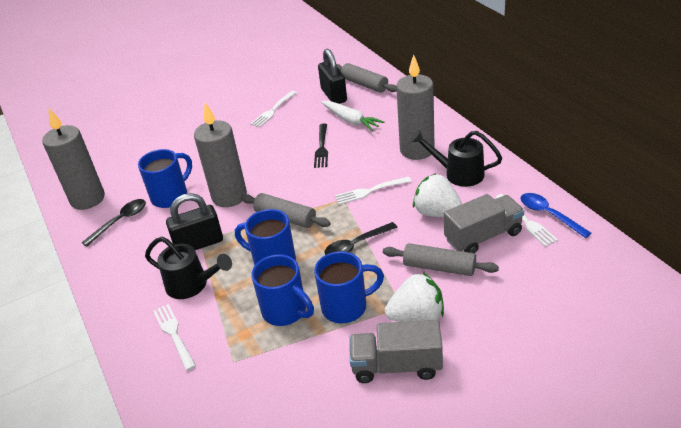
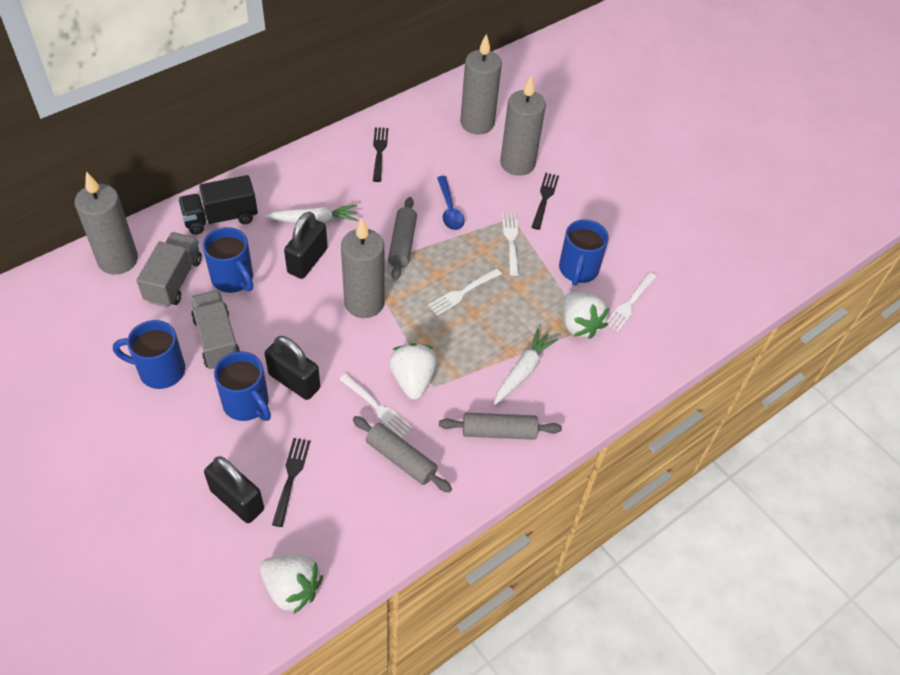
black fork: [314,124,328,168] = 1 -> [272,438,311,527] [373,127,388,182] [532,173,559,230] = 3
black padlock: [166,193,223,250] [318,48,347,104] = 2 -> [204,456,264,523] [265,336,320,400] [284,212,328,279] = 3
black spoon: [82,199,146,246] [324,222,398,255] = 2 -> none = 0
black truck: none = 0 -> [178,175,258,235] = 1
black watering can: [145,237,232,299] [411,130,502,187] = 2 -> none = 0
grey candle: [42,108,105,210] [194,102,247,207] [396,55,435,160] = 3 -> [75,171,138,275] [341,218,385,318] [460,34,502,134] [500,75,546,176] = 4
white carrot: [321,101,384,131] = 1 -> [264,204,358,224] [494,328,558,405] = 2
white strawberry: [385,272,444,322] [413,173,462,217] = 2 -> [260,554,323,614] [389,343,437,400] [563,292,609,339] = 3

